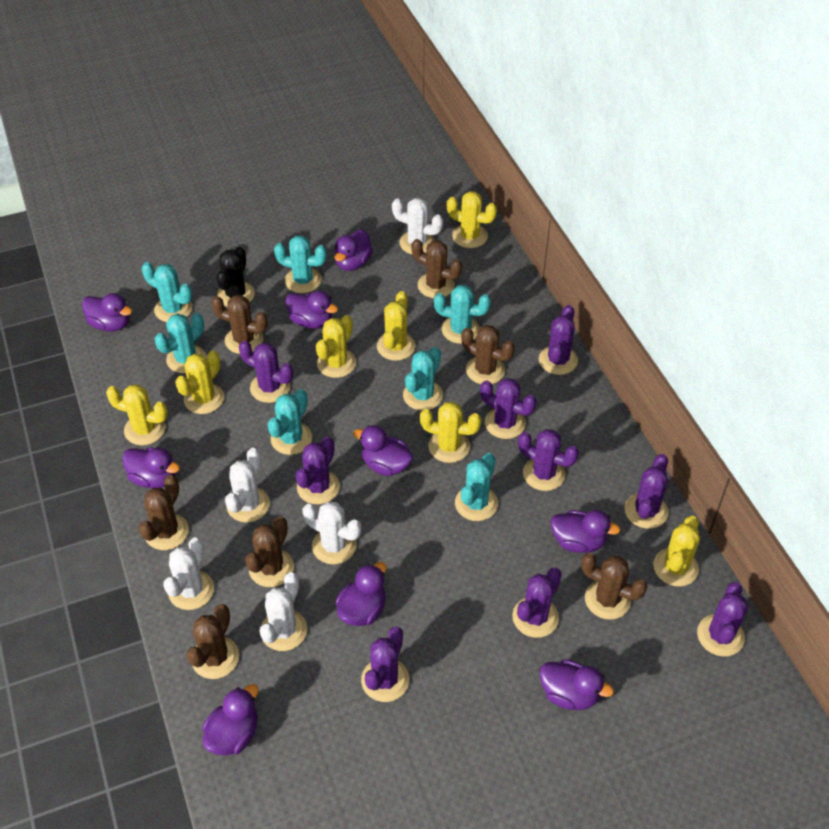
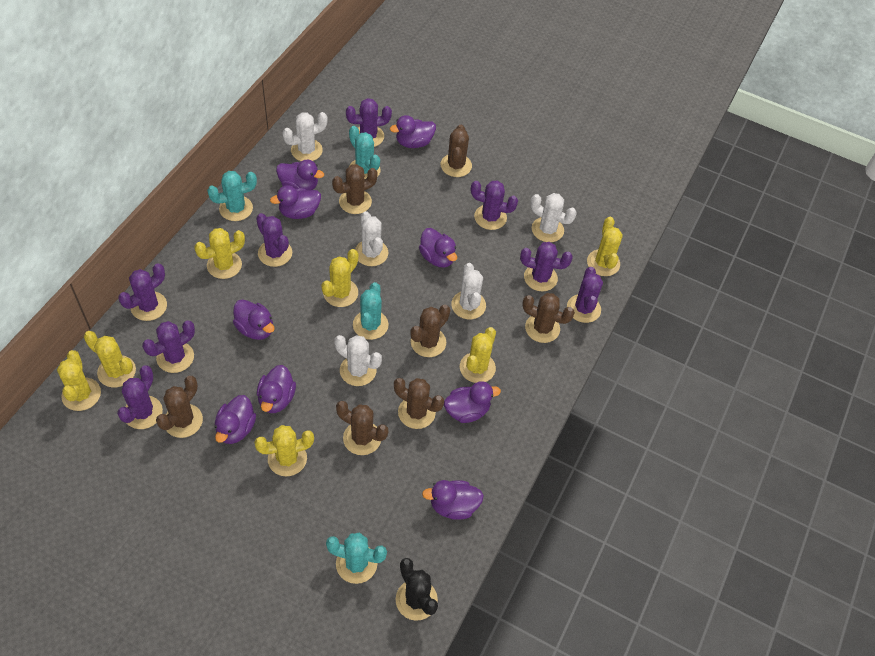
purple cactus: [239,341,293,403] [295,437,340,504] [361,626,409,702] [480,378,536,439] [512,568,562,638] [518,429,579,491] [539,305,578,375] [624,454,668,529] [697,582,748,657] = 9 -> [117,365,163,429] [118,263,167,321] [142,320,195,373] [256,213,292,267] [346,98,392,147] [471,181,518,230] [520,242,573,292] [567,267,603,323] = 8
turquoise cactus: [142,262,192,322] [155,313,206,373] [267,389,312,455] [274,235,327,293] [403,347,443,411] [434,285,491,344] [455,453,498,521] = 7 -> [207,171,257,221] [326,533,387,584] [349,126,381,179] [353,282,389,340] = 4

